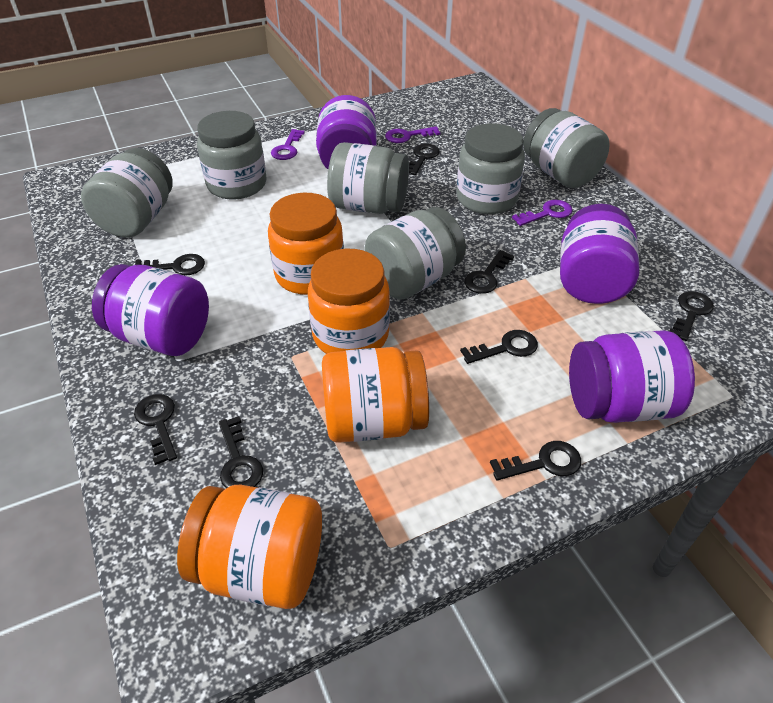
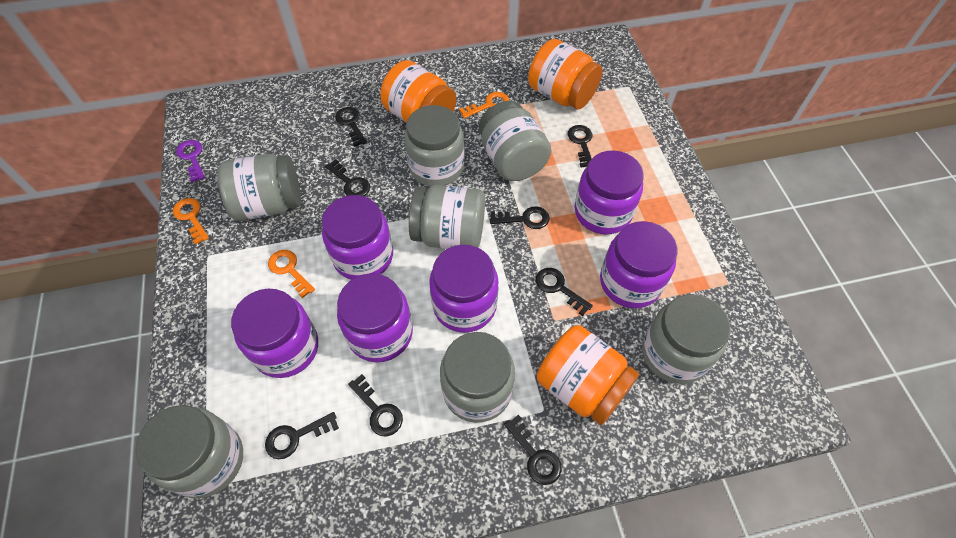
grey jar: [81,148,173,238] [197,111,266,200] [327,142,409,214] [364,207,466,300] [456,123,525,214] [523,108,609,188] = 6 -> [135,405,243,498] [218,154,301,221] [404,105,465,186] [409,185,485,249] [440,332,515,423] [479,101,551,181] [642,294,731,384] = 7
orange jar: [177,485,322,609] [268,193,344,295] [308,249,390,354] [322,347,429,443] = 4 -> [380,60,456,123] [528,39,603,110] [537,325,639,425] = 3
orange key: none = 0 -> [173,198,209,245] [268,250,315,298] [459,92,509,118] = 3
purple jar: [92,264,209,356] [316,95,377,169] [560,204,639,304] [569,330,695,423] = 4 -> [231,289,318,378] [322,195,393,280] [337,273,413,363] [429,245,499,333] [574,150,644,234] [600,221,677,308] = 6
purple key: [271,129,305,160] [385,126,440,143] [512,200,572,226] = 3 -> [176,140,205,182] = 1

